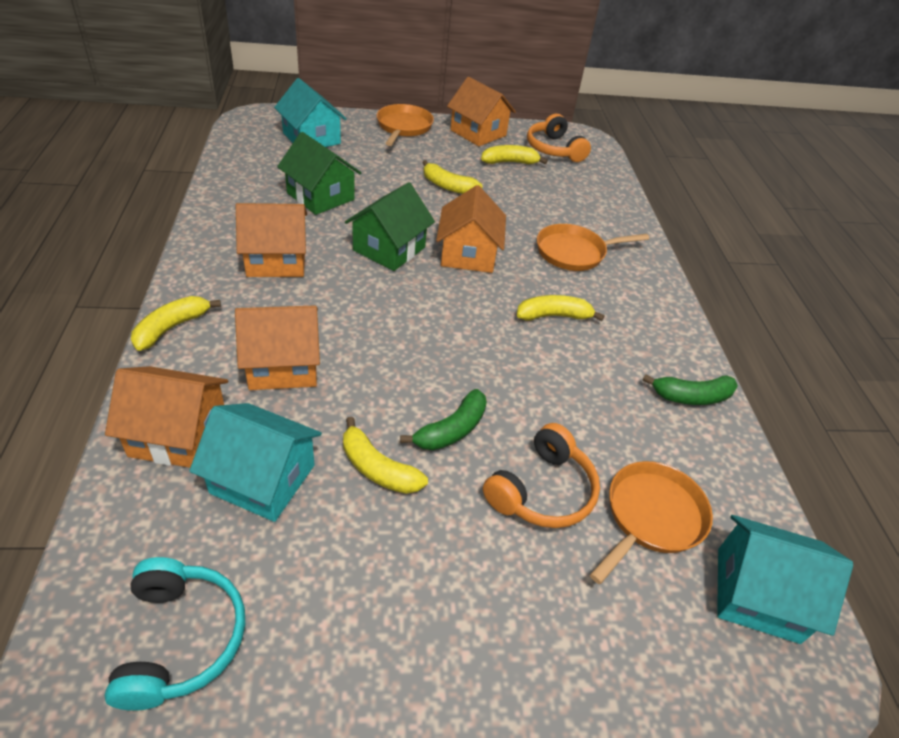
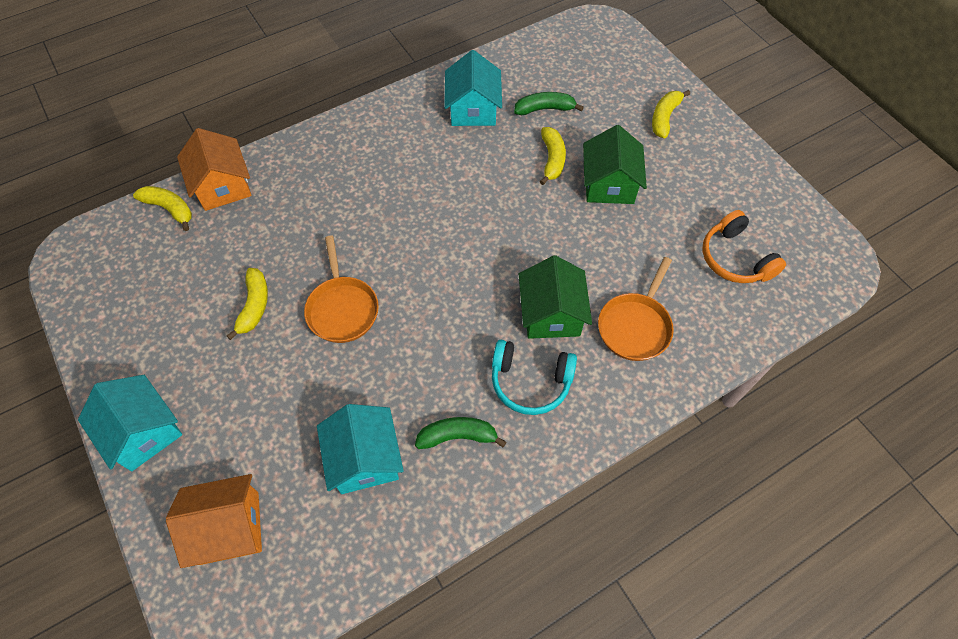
orange headphones: [483,423,600,528] [527,114,591,162] = 2 -> [702,210,786,283] = 1
orange house: [105,366,228,468] [235,305,320,390] [236,203,307,277] [436,185,506,273] [447,77,516,146] = 5 -> [166,474,262,568] [177,128,252,211] = 2
orange pan: [377,104,434,146] [537,224,649,271] [590,461,713,584] = 3 -> [304,236,379,343] [598,257,674,361] = 2
yellow banana: [131,296,221,351] [343,417,428,494] [422,160,482,194] [481,145,548,164] [517,295,604,321] = 5 -> [133,186,192,231] [227,268,268,340] [540,127,566,185] [652,90,690,138] = 4

